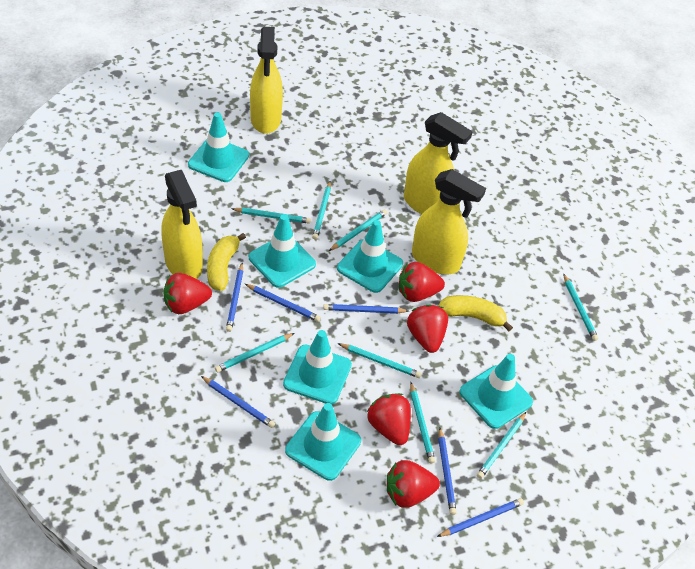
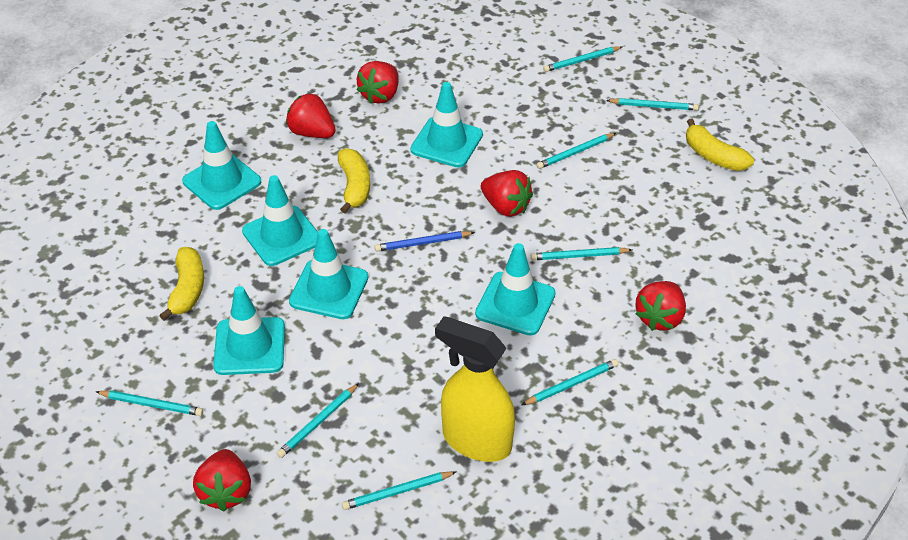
blue pencil: [201,376,275,428] [226,263,243,332] [245,284,321,322] [323,304,409,314] [437,498,524,537] [438,428,457,515] = 6 -> [375,231,475,251] = 1
yellow banana: [207,233,246,291] [439,295,513,331] = 2 -> [159,247,204,321] [338,148,370,213] [686,118,754,171] = 3
yellow spray bottle: [161,170,203,279] [250,27,283,134] [404,112,473,214] [412,169,486,274] = 4 -> [435,316,515,462] = 1

